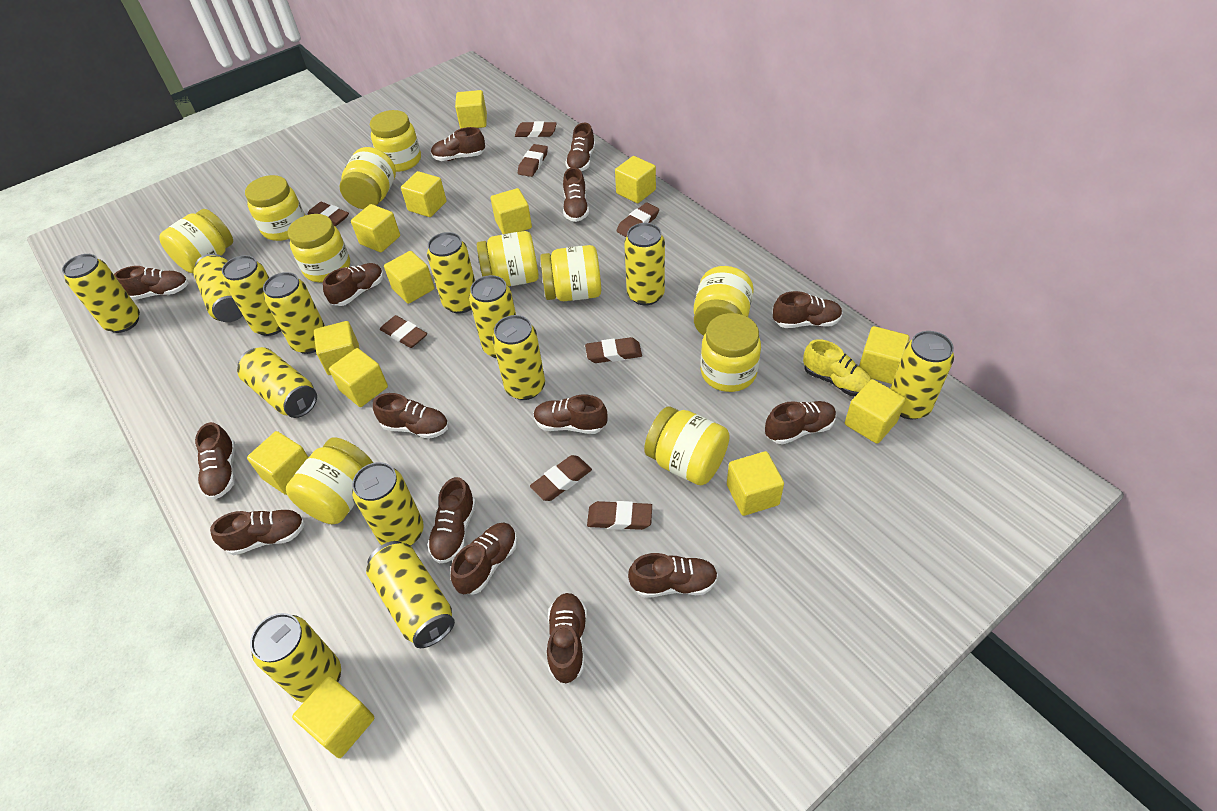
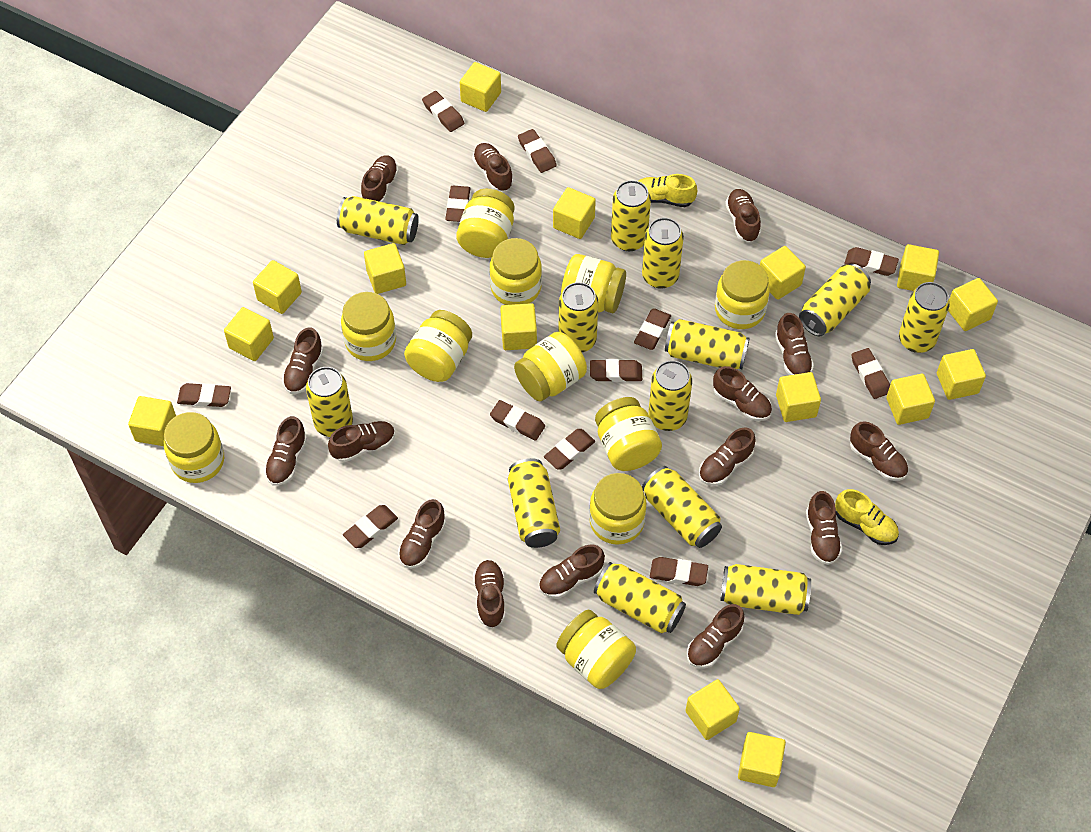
brown eraser: [308,202,349,226] [380,315,427,348] [515,121,557,137] [518,144,548,177] [530,455,592,501] [585,337,642,363] [587,501,652,530] [616,202,659,237] = 8 -> [177,383,231,407] [343,505,398,548] [422,91,464,132] [445,186,471,222] [490,400,545,441] [518,129,557,173] [544,429,595,470] [590,359,642,382] [634,309,671,350] [650,557,708,586] [844,247,899,276] [851,348,890,399] = 12
yellow cube: [247,431,309,495] [292,676,374,758] [314,321,360,375] [329,348,388,407] [351,204,400,252] [384,251,434,304] [401,171,447,217] [455,90,487,129] [491,188,532,234] [615,156,656,203] [727,451,784,516] [845,379,906,444] [859,326,910,384] = 13 -> [128,396,176,446] [224,307,274,361] [253,260,302,314] [364,243,406,294] [460,62,501,112] [500,303,537,350] [553,187,596,239] [685,679,740,740] [738,732,786,787] [760,246,806,300] [776,372,821,422] [886,374,935,425] [897,244,939,291] [937,349,986,400] [948,278,998,331] = 15
yellow shoe: [803,339,872,396] = 1 -> [639,174,697,207] [835,489,899,545] = 2

